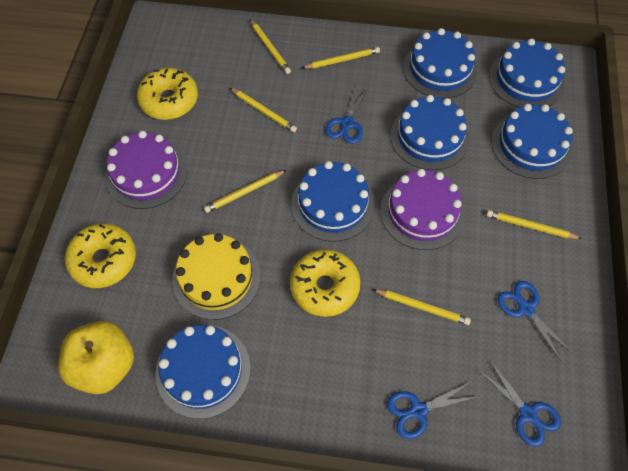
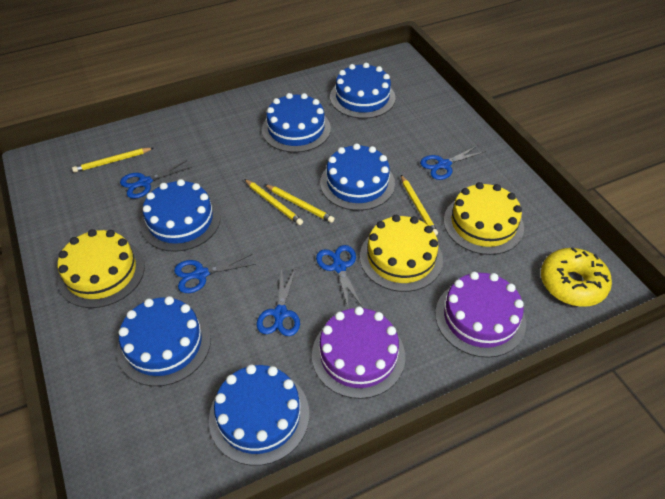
blue scissors: [325,86,368,144] [387,382,477,439] [478,359,561,447] [498,281,572,361] = 4 -> [120,160,192,199] [174,254,256,293] [257,267,300,336] [316,245,363,308] [420,145,486,180] = 5
yellow apple: [58,321,134,394] = 1 -> none = 0
yellow cake: [172,233,261,320] = 1 -> [57,229,145,308] [360,215,443,292] [444,182,524,255] = 3
yellow donut: [65,223,136,288] [137,68,198,120] [290,249,361,317] = 3 -> [541,247,612,307] = 1
yellow pencil: [204,170,286,213] [230,88,297,132] [250,19,291,74] [302,47,380,69] [372,289,471,325] [487,210,582,239] = 6 -> [72,148,153,173] [244,179,303,225] [264,184,335,223] [401,175,438,235] = 4

